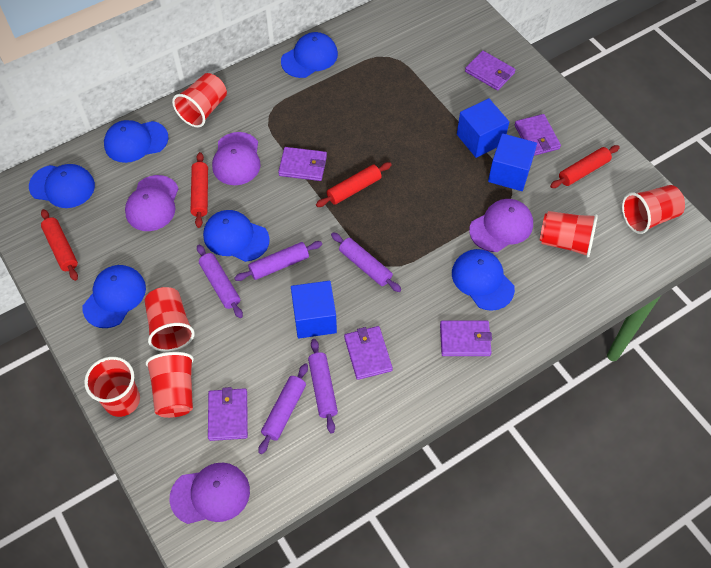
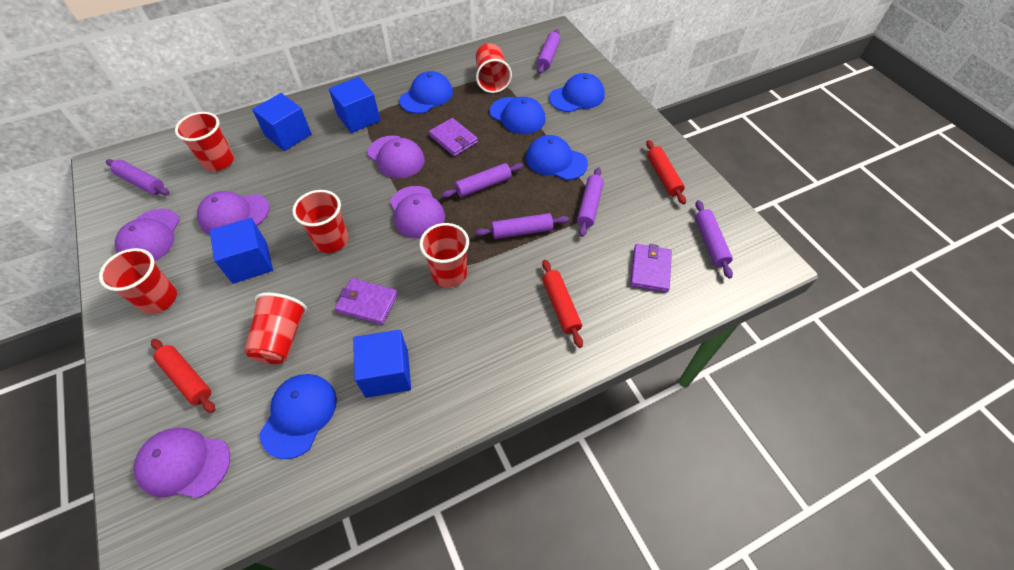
blue cap: [29,164,95,208] [83,265,146,328] [104,120,168,163] [203,210,270,262] [281,32,338,78] [452,249,515,311] = 6 -> [260,374,337,459] [399,71,453,114] [490,97,545,134] [526,135,588,180] [549,73,605,112] = 5
blue cube: [291,281,337,339] [457,98,509,158] [488,133,537,191] = 3 -> [210,218,273,284] [252,93,312,151] [329,77,380,133] [353,330,411,398] = 4
purple cap: [125,175,178,231] [170,463,250,524] [212,132,261,185] [469,199,533,252] = 4 -> [115,209,180,261] [134,428,230,498] [197,191,270,235] [368,135,425,178] [390,186,445,238] = 5
purple rolling pin: [197,245,243,318] [234,241,322,281] [258,363,308,454] [308,339,338,433] [331,232,401,292] = 5 -> [106,159,170,195] [442,163,523,198] [475,213,569,239] [537,29,561,74] [577,167,604,237] [695,200,733,279] = 6
purple wallet: [208,387,248,441] [278,147,327,181] [344,326,393,380] [440,321,492,356] [465,51,516,91] [514,114,561,156] = 6 -> [335,278,398,325] [429,118,478,157] [630,244,672,293] = 3
red rolling pin: [41,209,78,281] [191,152,208,228] [316,162,392,207] [550,145,620,188] = 4 -> [151,339,215,413] [542,260,583,348] [646,140,686,205] = 3

